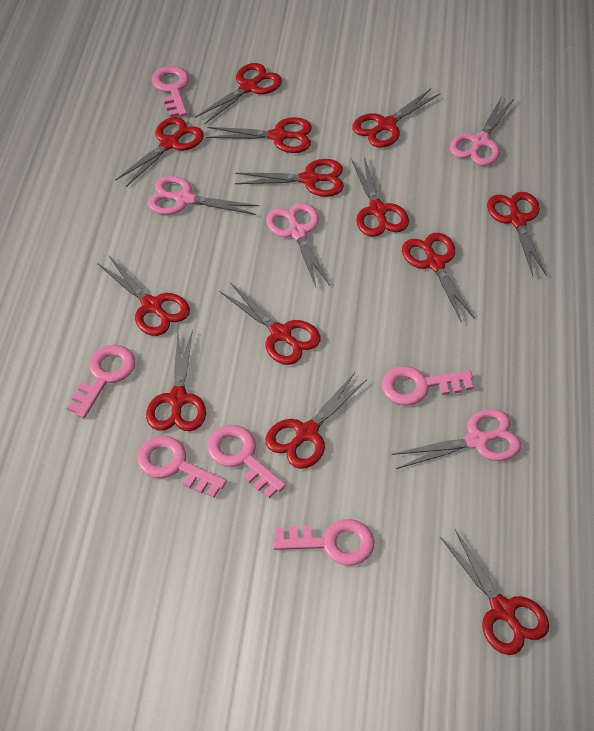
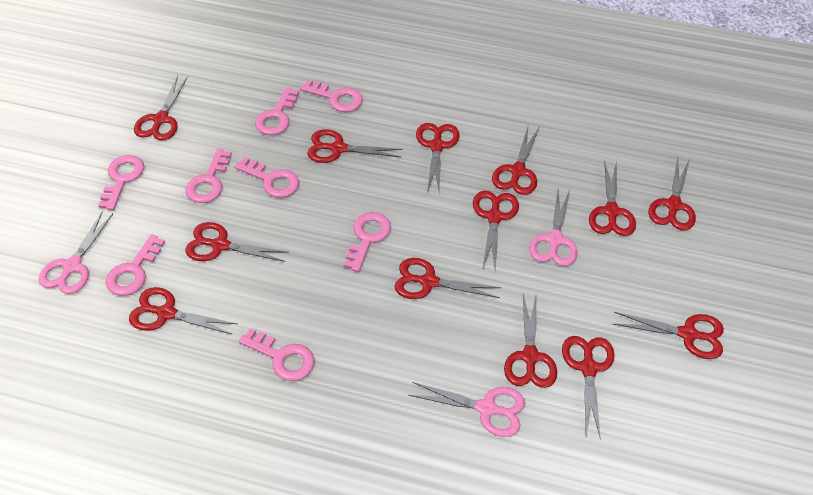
pink key: [67,345,135,418] [137,436,227,498] [151,66,189,117] [207,425,286,498] [273,519,374,566] [382,366,474,405] = 6 -> [98,155,144,210] [106,234,165,296] [186,149,232,203] [235,157,299,198] [239,328,314,381] [255,87,299,135] [300,80,363,112] [344,212,391,272] = 8
pink scissors: [148,176,260,215] [266,203,330,289] [391,409,521,469] [450,97,514,166] = 4 -> [39,211,113,294] [408,382,525,437] [529,188,578,266] = 3

